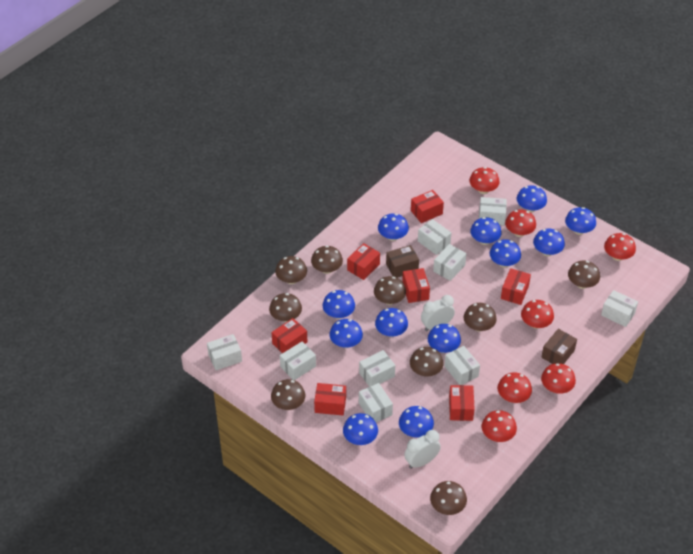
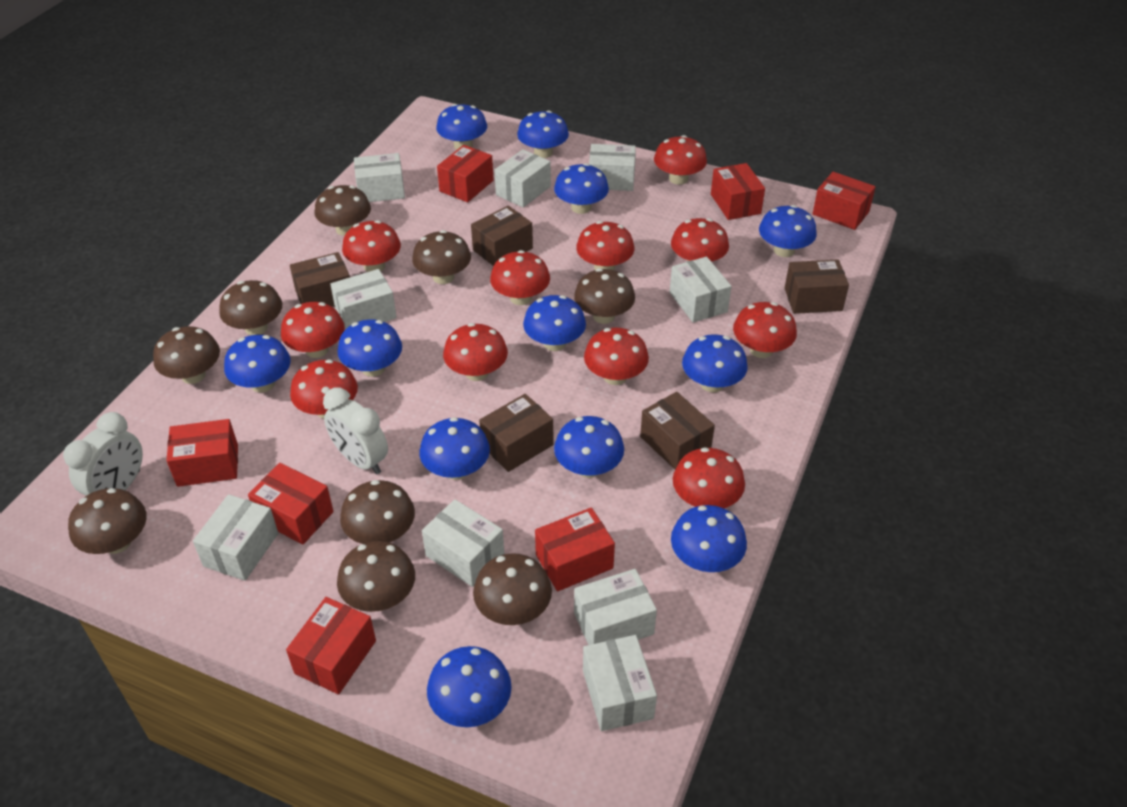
brown box: [386,245,419,278] [541,329,577,364] = 2 -> [290,252,350,307] [471,206,533,266] [479,394,553,472] [640,392,715,469] [785,259,849,314] = 5
red mushroom: [469,167,500,194] [482,410,517,442] [498,372,532,403] [505,209,536,237] [521,300,554,329] [541,363,576,394] [604,233,636,261] = 7 -> [281,302,345,358] [290,359,358,419] [342,220,401,272] [443,323,508,381] [490,250,550,305] [576,221,634,270] [584,328,649,385] [654,135,707,185] [671,218,729,262] [673,447,745,508] [733,302,797,358] = 11

